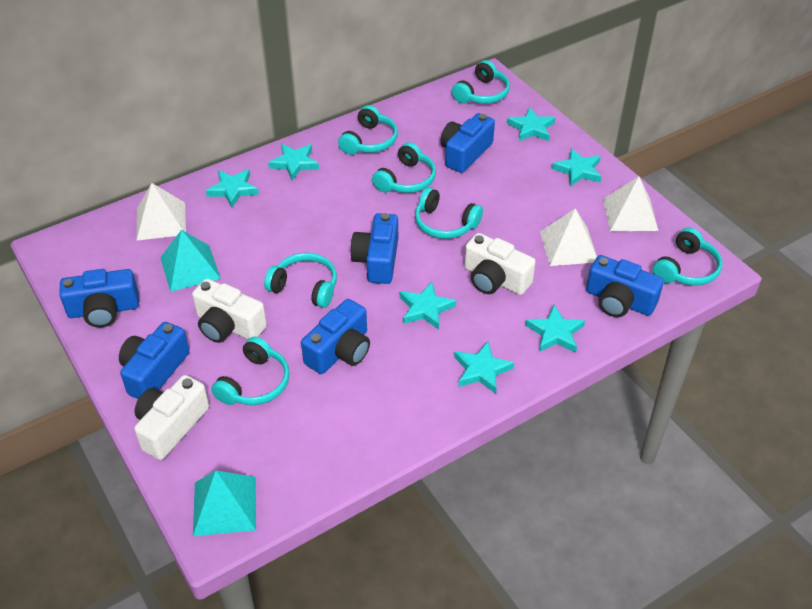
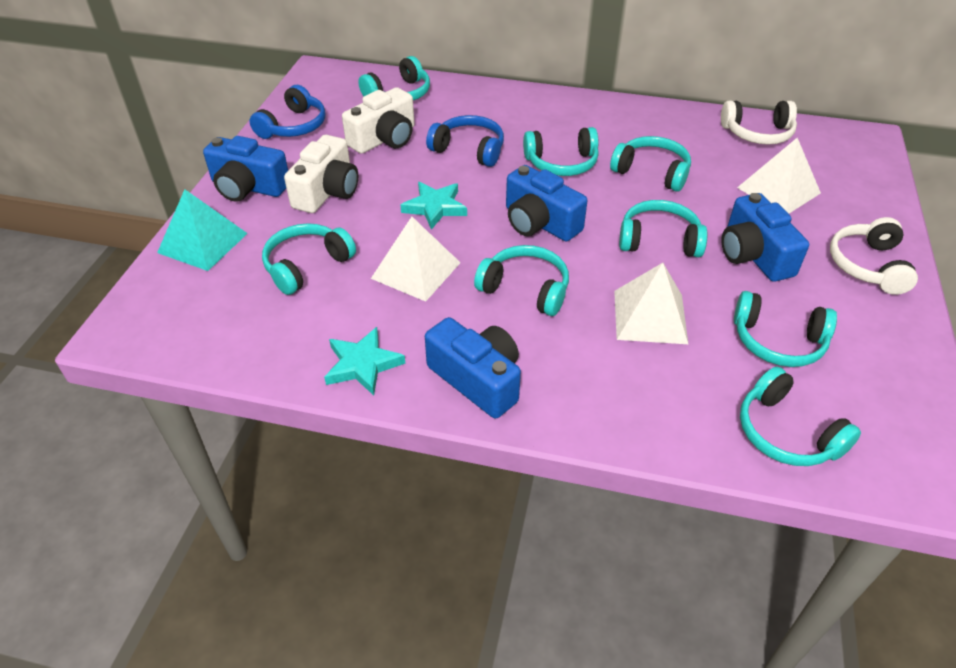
blue camera: [59,269,139,327] [119,322,190,399] [301,299,370,374] [351,213,398,284] [440,113,495,173] [586,255,664,317] = 6 -> [203,136,288,202] [425,317,521,419] [506,165,587,241] [722,193,809,282] = 4
blue headphones: none = 0 -> [249,85,325,139] [426,115,504,167] = 2
turquoise headphones: [211,337,290,405] [264,253,337,308] [338,105,398,155] [372,142,436,193] [415,188,483,239] [452,60,510,104] [653,228,723,286] = 7 -> [262,223,356,295] [358,56,430,100] [474,245,569,316] [523,127,599,176] [610,136,691,192] [619,200,707,257] [734,291,837,367] [740,366,861,466] = 8
turquoise pyramid: [160,230,221,292] [193,470,256,536] = 2 -> [157,189,248,271] = 1
turquoise star: [206,169,259,208] [268,144,319,180] [400,282,456,330] [454,341,514,394] [507,107,556,141] [525,305,585,353] [552,148,602,187] = 7 -> [324,327,405,396] [401,182,467,230] = 2
white camera: [134,375,209,460] [192,279,267,343] [464,233,536,295] = 3 -> [284,135,358,213] [342,87,415,154] = 2
white headphones: none = 0 -> [721,101,797,145] [830,217,918,295] = 2

